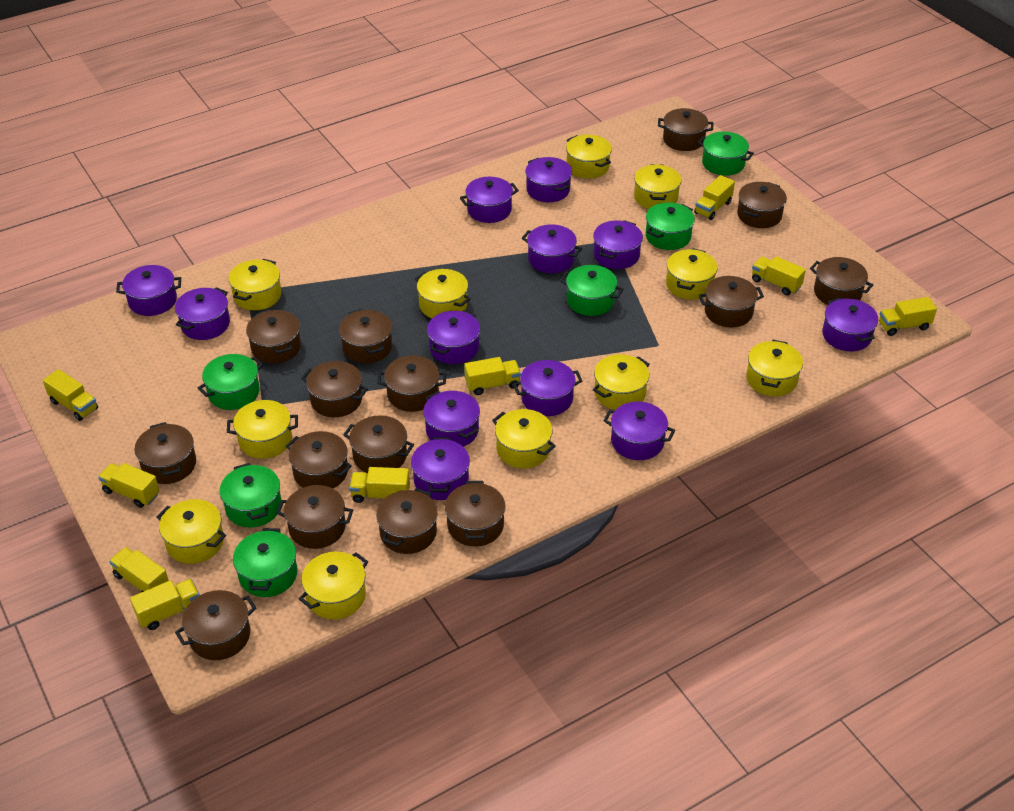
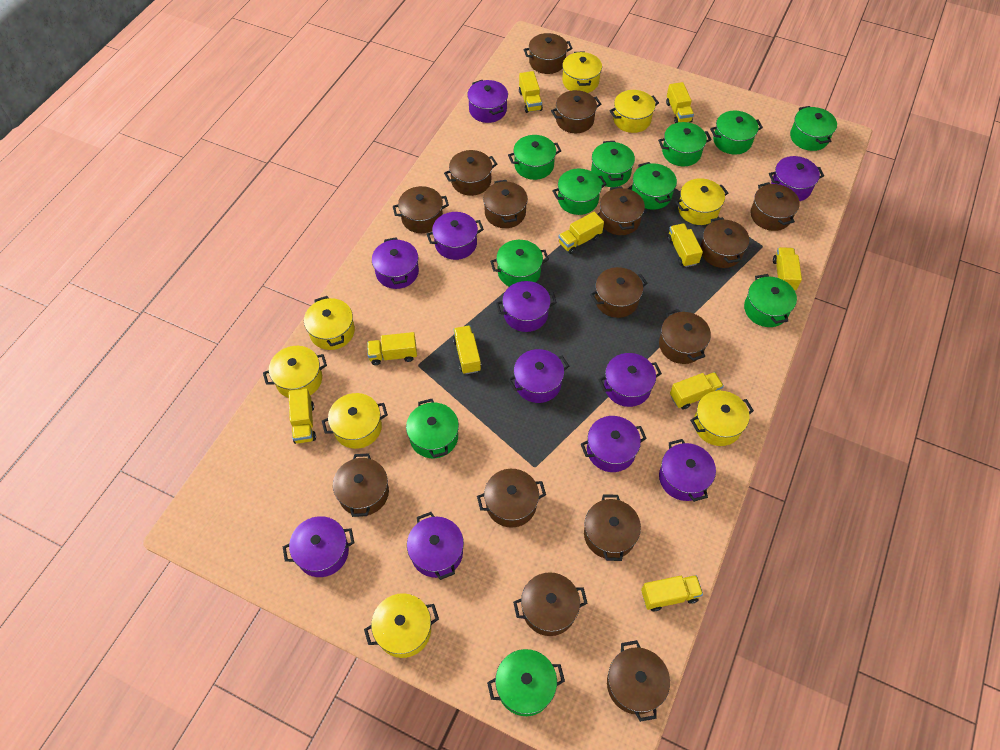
green pot: [198,354,263,410] [220,463,281,528] [233,528,298,597] [560,265,624,316] [646,202,695,250] [698,132,754,176] = 6 -> [406,399,459,458] [487,649,565,716] [490,240,549,287] [508,135,561,180] [552,169,607,215] [591,141,635,187] [632,162,677,210] [658,122,712,166] [710,111,763,155] [744,274,797,327] [790,106,837,151] = 11
purple pot: [116,265,181,316] [175,287,230,340] [411,437,470,500] [423,391,480,447] [427,310,480,364] [460,177,519,223] [513,360,582,416] [522,225,582,273] [525,157,572,202] [593,220,643,269] [603,402,675,460] [822,297,878,352] = 12 -> [283,516,354,577] [372,237,419,289] [407,512,464,580] [427,212,484,260] [467,80,508,123] [496,281,557,332] [508,349,569,403] [581,416,647,472] [599,353,662,407] [659,439,716,502] [769,156,824,201] = 11
yellow pot: [156,499,226,564] [227,400,298,459] [228,259,281,310] [299,552,368,619] [415,269,471,318] [492,409,556,468] [566,134,612,179] [593,354,650,410] [634,164,682,209] [666,249,718,300] [746,340,803,396] = 11 -> [263,346,327,398] [304,296,355,350] [322,393,388,449] [364,593,439,658] [562,51,602,93] [609,90,659,133] [675,178,728,225] [690,391,754,446] = 8
yellow truck: [43,369,98,421] [98,463,159,508] [109,547,169,592] [130,579,200,630] [349,467,410,503] [464,357,521,395] [694,175,735,220] [752,256,806,295] [879,297,937,336] = 9 -> [288,388,316,444] [367,332,417,365] [453,325,481,374] [519,71,543,113] [558,212,604,254] [641,575,703,611] [666,82,694,123] [667,223,703,267] [670,372,724,410] [773,247,802,290] = 10

